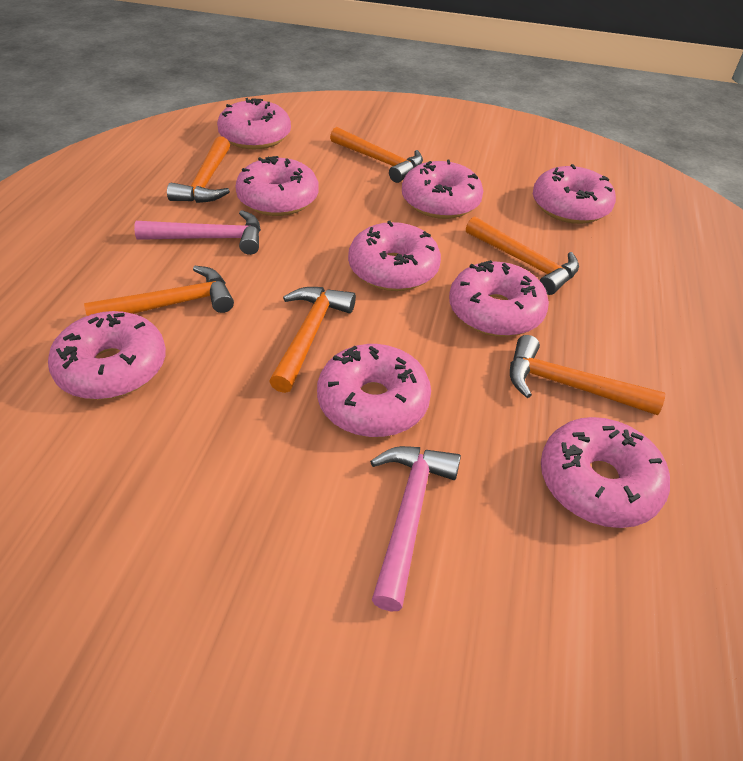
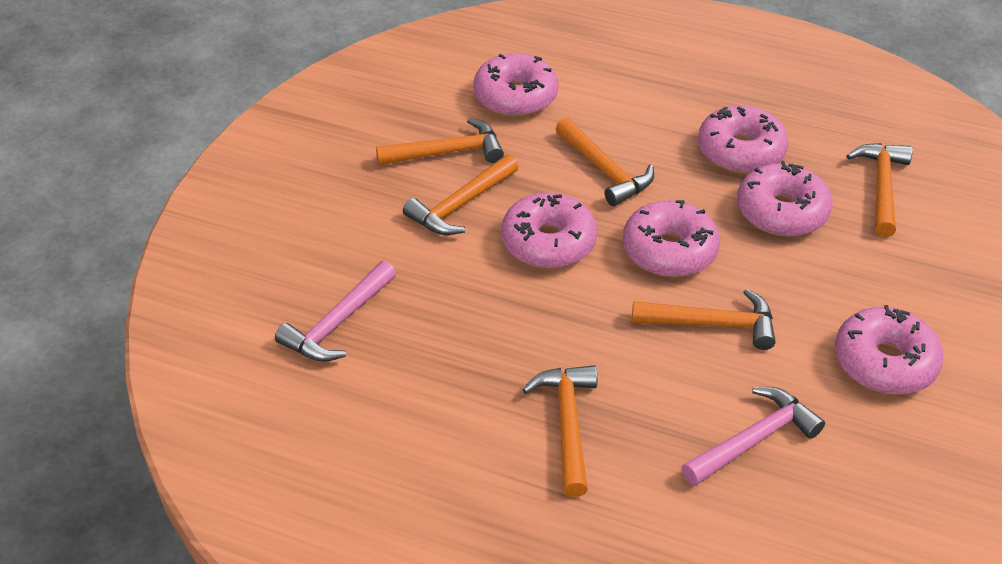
pink donut: [48,311,166,400] [217,98,291,149] [235,156,319,216] [317,344,431,437] [348,221,441,291] [402,160,483,219] [449,260,549,337] [533,164,616,224] [541,417,670,528] = 9 -> [473,53,559,117] [501,192,597,268] [623,200,720,277] [698,105,789,174] [737,161,833,237] [835,305,944,395] = 6

